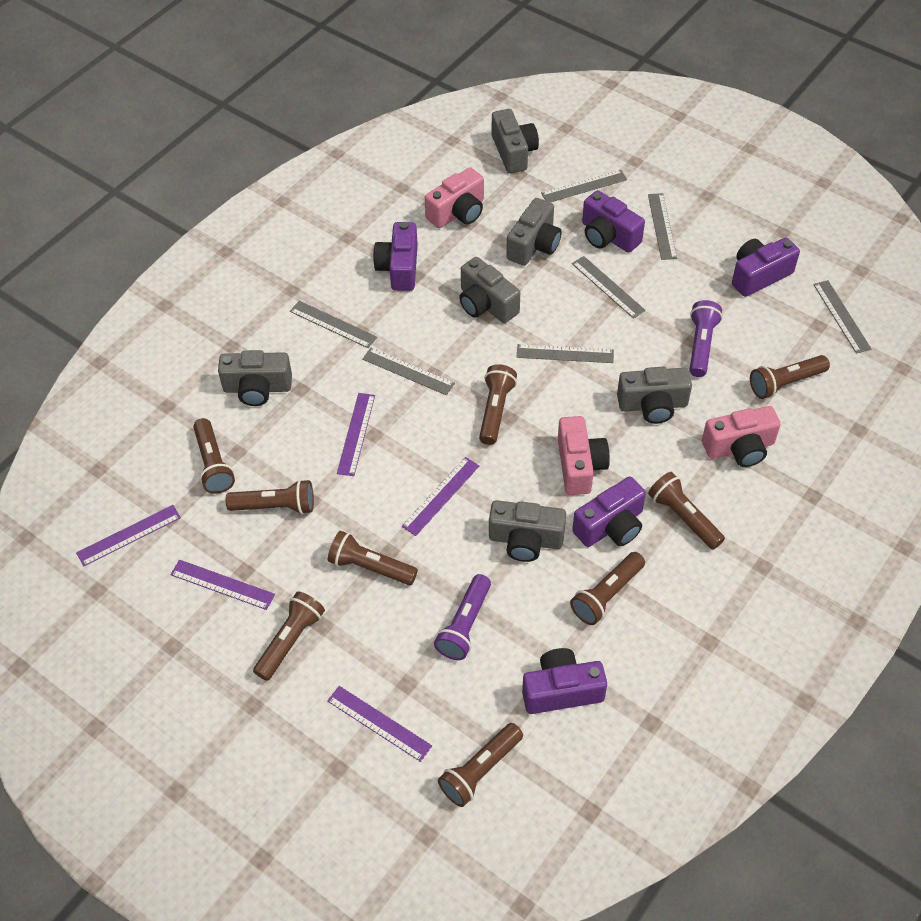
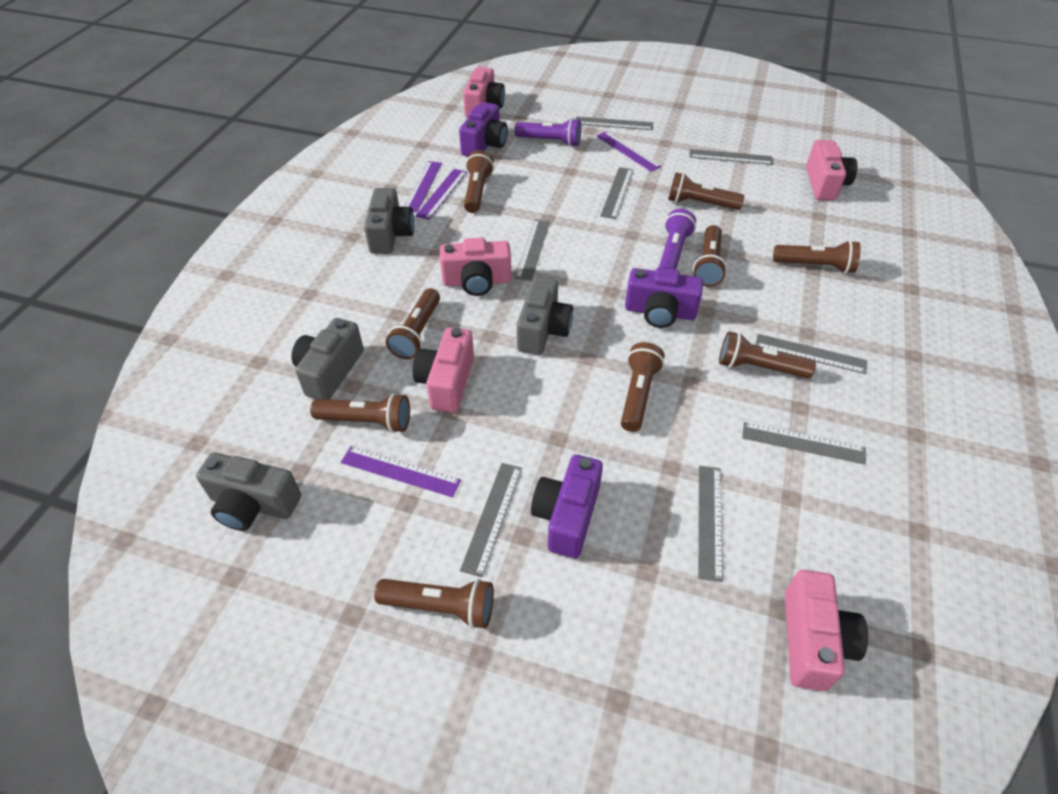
grey camera: [218,350,292,406] [459,257,520,323] [489,500,566,562] [492,109,539,173] [506,198,562,266] [617,367,692,424] = 6 -> [196,452,301,531] [291,318,364,399] [364,188,414,254] [517,276,573,355] = 4
grey ruler: [290,301,377,348] [362,348,455,395] [517,344,614,363] [541,170,627,202] [572,256,646,319] [648,193,677,260] [813,280,871,354] = 7 -> [460,463,522,577] [515,219,550,281] [576,117,653,130] [600,167,633,219] [689,149,773,165] [698,466,723,582] [742,422,866,465] [755,334,867,374] = 8
pink camera: [425,167,484,228] [558,416,610,495] [702,406,781,467] = 3 -> [413,327,474,413] [440,238,511,296] [463,67,505,118] [785,570,868,691] [806,140,858,201] = 5
purple camera: [373,222,418,291] [522,648,607,714] [572,477,646,547] [582,190,645,253] [732,237,800,297] = 5 -> [459,102,508,156] [531,455,603,558] [625,267,703,328] = 3
purple ruler: [76,505,181,567] [170,560,275,610] [327,686,432,762] [337,393,375,476] [402,457,479,536] = 5 -> [341,446,461,497] [404,161,442,212] [415,169,467,220] [596,131,662,172] = 4

